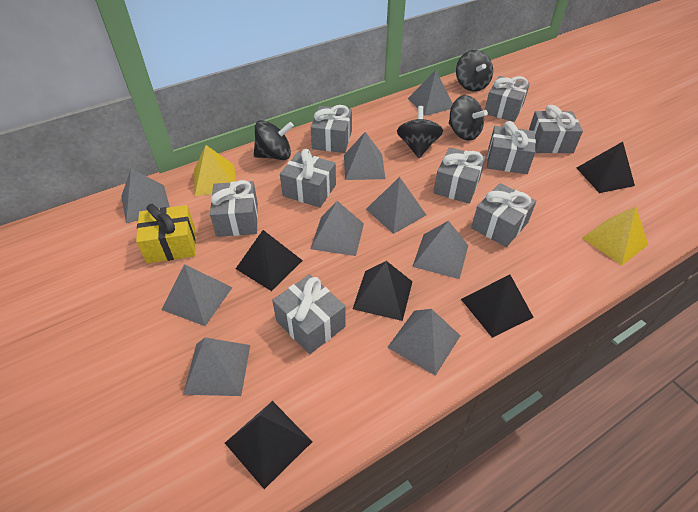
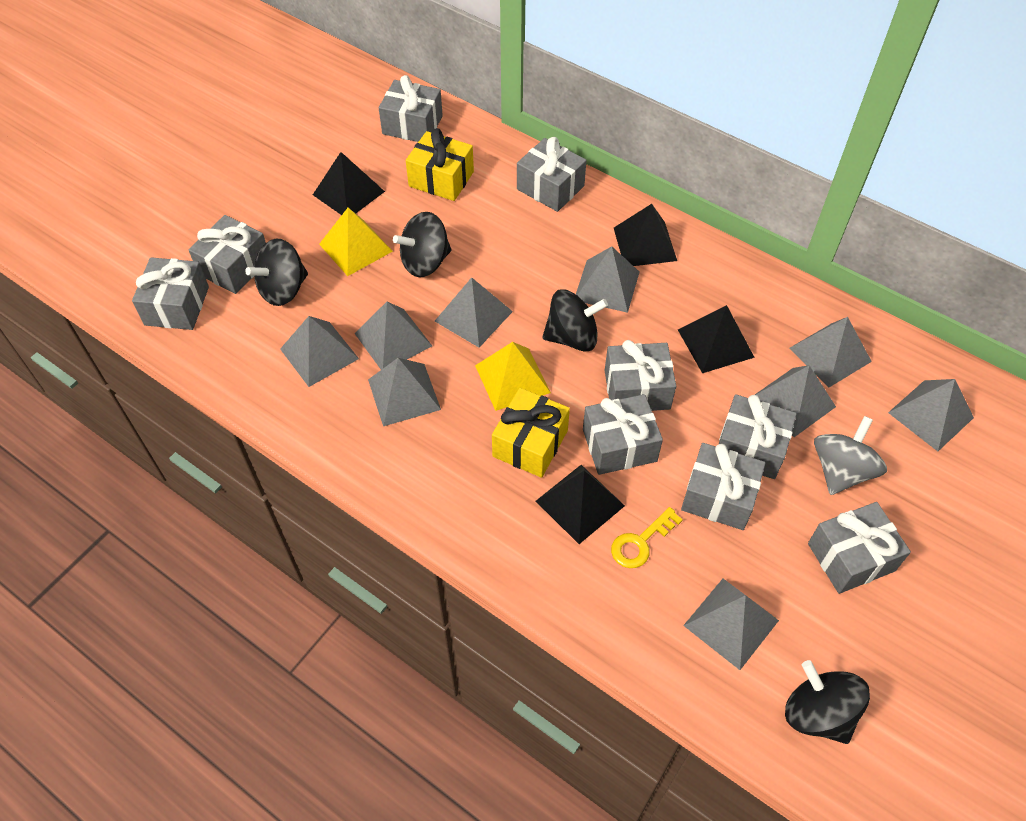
black pyramid: [225,401,312,489] [236,230,303,291] [353,261,413,321] [461,275,534,338] [577,142,635,193] = 5 -> [313,152,385,215] [536,465,625,544] [614,204,677,266] [678,305,755,373] = 4
grey spinning top: none = 0 -> [814,416,887,495] = 1
yellow gift: [136,204,196,263] = 1 -> [406,128,474,201] [492,388,570,478] = 2
yellow key: none = 0 -> [611,507,683,568] = 1

